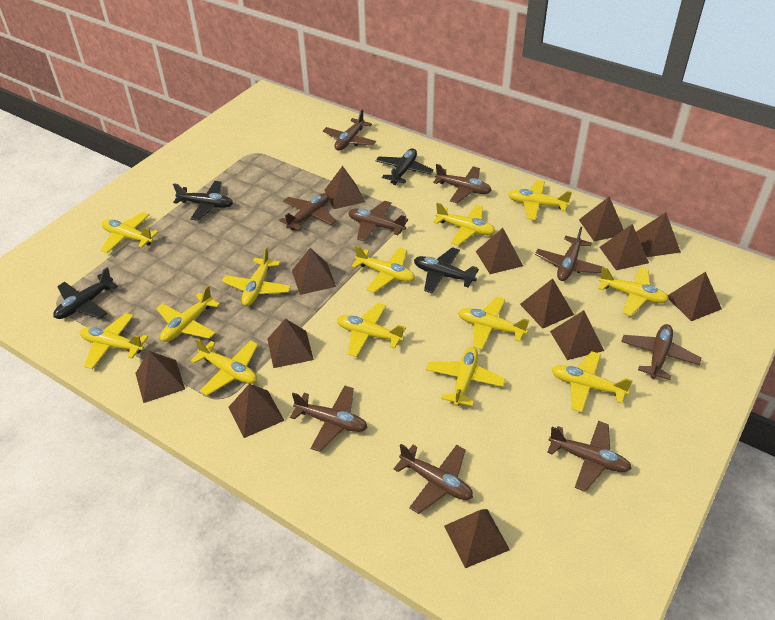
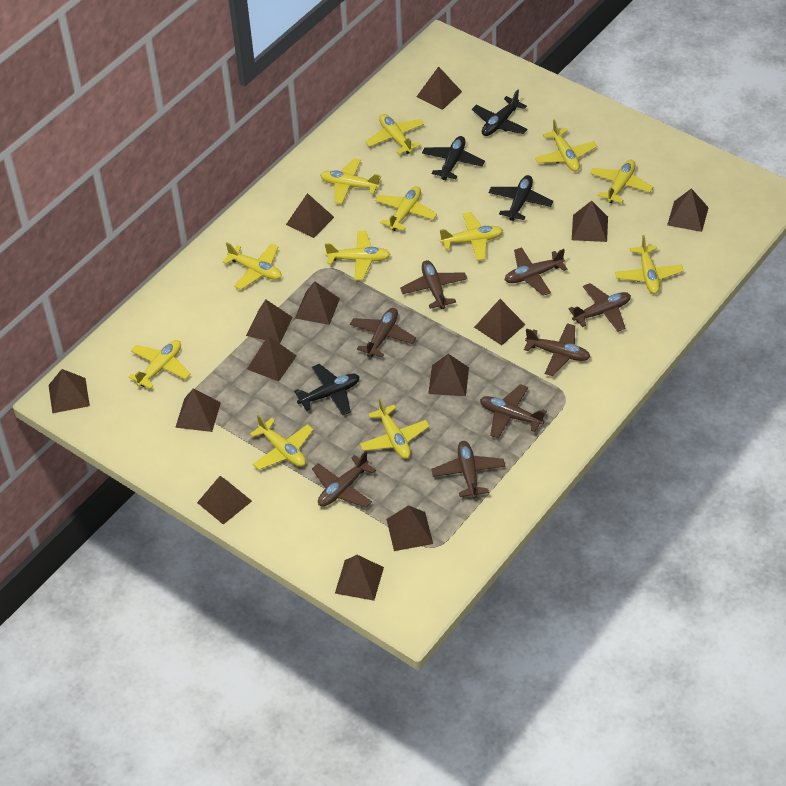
brown plane: [279,193,337,231] [290,385,368,452] [323,109,376,151] [348,201,408,242] [394,444,473,514] [433,164,492,203] [535,227,603,281] [547,421,632,492] [621,324,701,380] = 9 -> [312,451,376,508] [350,308,416,358] [400,260,467,309] [431,441,505,499] [480,384,547,439] [505,247,567,296] [524,323,590,376] [568,283,631,332] = 8
brown pyramid: [135,351,185,403] [228,384,285,438] [268,319,314,368] [292,248,336,295] [324,166,365,209] [444,509,510,568] [476,228,523,274] [520,278,574,329] [550,310,604,360] [579,196,624,241] [600,224,649,270] [636,212,681,257] [668,272,722,321] = 13 -> [49,369,90,413] [175,388,221,432] [197,476,252,525] [246,299,293,343] [247,336,296,382] [286,193,334,238] [295,281,340,325] [335,555,384,601] [386,505,433,551] [416,66,462,110] [428,354,469,396] [474,299,526,345] [572,201,608,242] [667,188,709,232] = 14
yellow plane: [80,313,148,369] [101,212,158,253] [156,286,220,342] [191,338,258,396] [222,247,291,306] [337,303,406,357] [351,245,415,293] [426,347,505,406] [433,203,495,246] [458,296,529,350] [508,180,572,220] [552,351,633,412] [598,267,669,316] = 13 -> [129,340,191,389] [222,242,282,290] [250,415,314,470] [320,158,381,204] [325,231,391,280] [360,398,430,459] [366,114,424,154] [375,186,437,231] [440,212,503,261] [535,119,597,171] [590,160,653,203] [615,235,684,294] = 12

